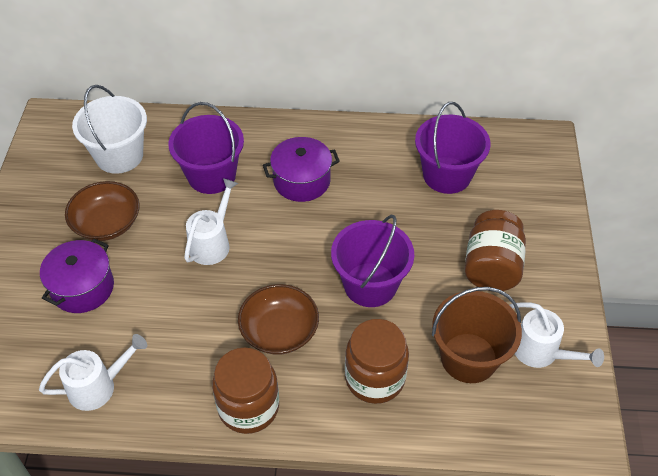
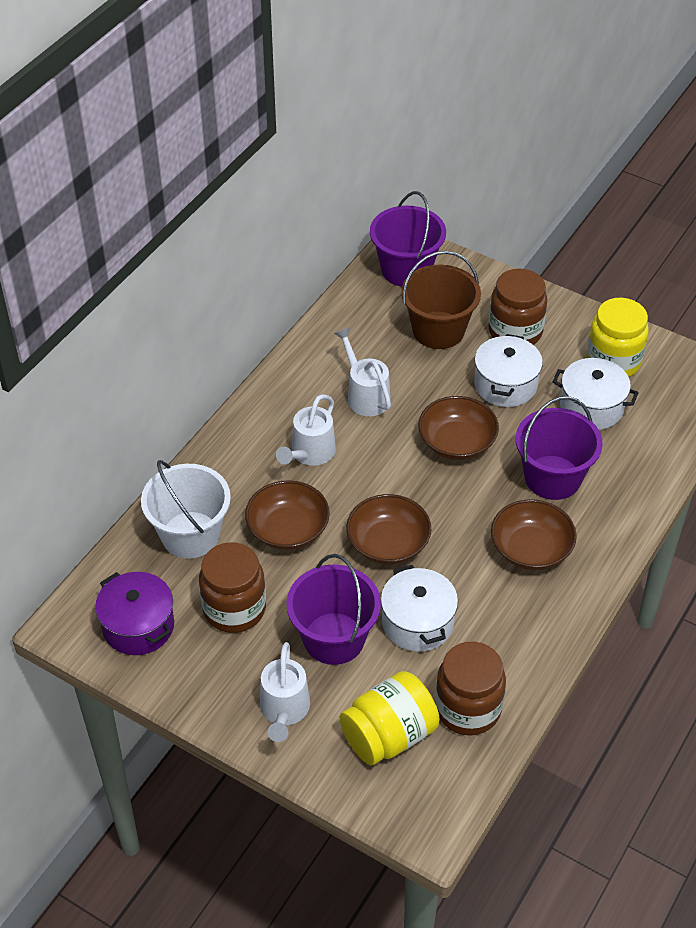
brown bowl: [65,181,140,241] [238,284,319,355] = 2 -> [245,480,330,550] [346,494,431,565] [418,396,499,460] [491,499,577,570] = 4
purple pot: [40,238,114,313] [263,137,340,202] = 2 -> [95,572,174,655] = 1
white pot: none = 0 -> [381,565,458,652] [474,334,543,407] [553,358,639,430] = 3
yellow jar: none = 0 -> [340,671,439,765] [587,298,649,377] = 2

